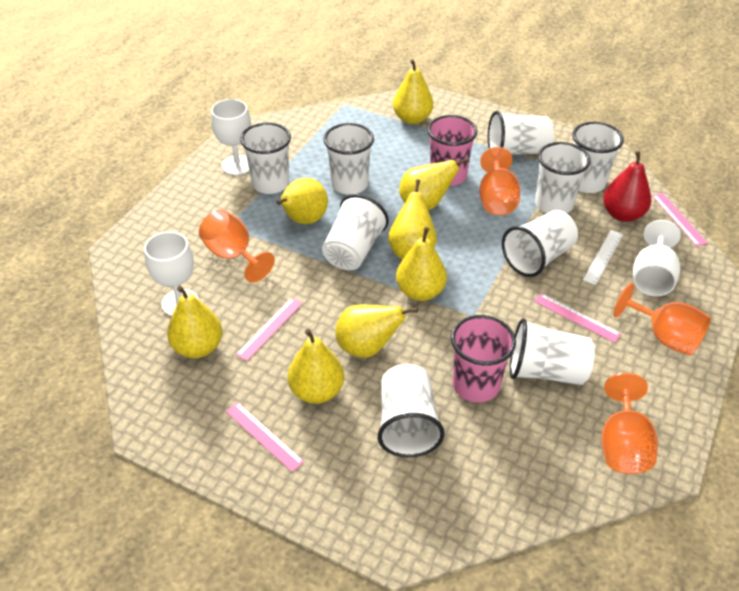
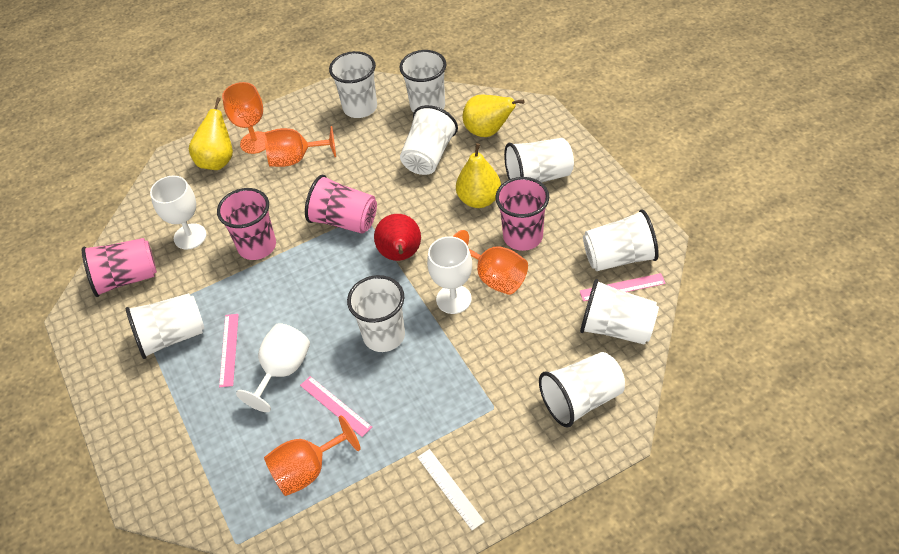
pink cup: [427,115,477,186] [451,315,516,403] = 2 -> [82,238,157,297] [217,188,276,260] [305,175,377,234] [495,177,549,251] = 4
pink ruler: [226,402,304,472] [236,298,303,361] [534,293,621,343] [652,193,708,246] = 4 -> [219,314,239,387] [300,376,372,437] [580,273,666,301] = 3
yellow pear: [167,286,222,358] [276,178,328,224] [288,329,344,404] [335,304,418,358] [388,179,437,259] [393,59,433,124] [396,227,447,301] [399,157,470,210] = 8 -> [189,97,233,170] [456,143,501,208] [462,95,524,137] = 3

